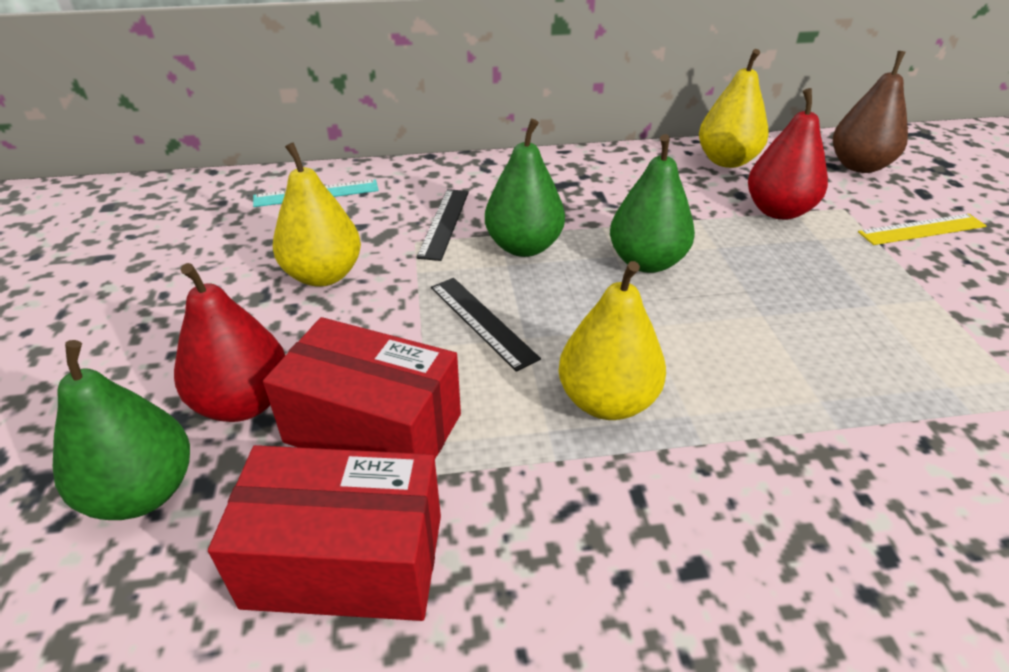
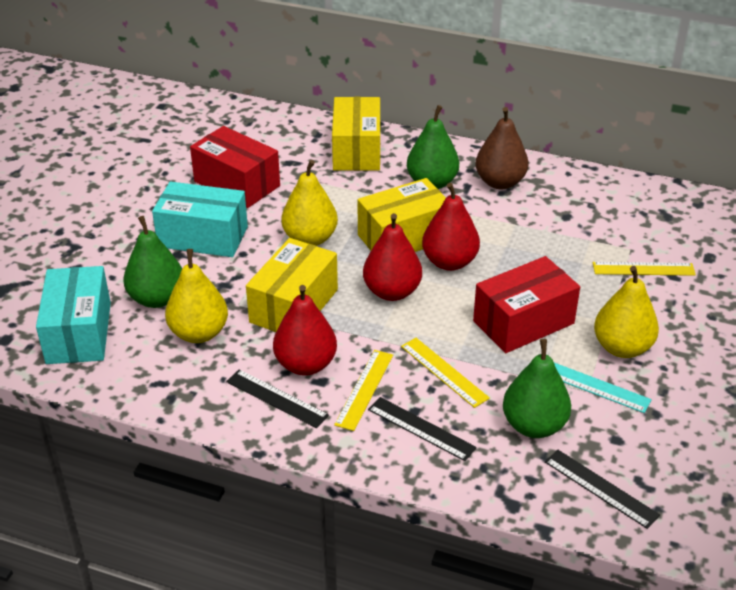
black ruler: [416,189,469,261] [431,278,541,372] = 2 -> [226,370,329,428] [368,397,477,461] [545,450,660,529] = 3
red pear: [174,263,285,422] [748,88,828,220] = 2 -> [273,285,337,376] [363,213,422,301] [422,183,480,271] = 3
turquoise box: none = 0 -> [36,266,111,364] [152,181,248,257] = 2
yellow box: none = 0 -> [246,238,338,332] [332,97,380,171] [358,178,446,252] = 3
yellow ruler: [858,214,986,245] = 1 -> [334,350,393,431] [401,338,490,408] [593,262,696,276] = 3

